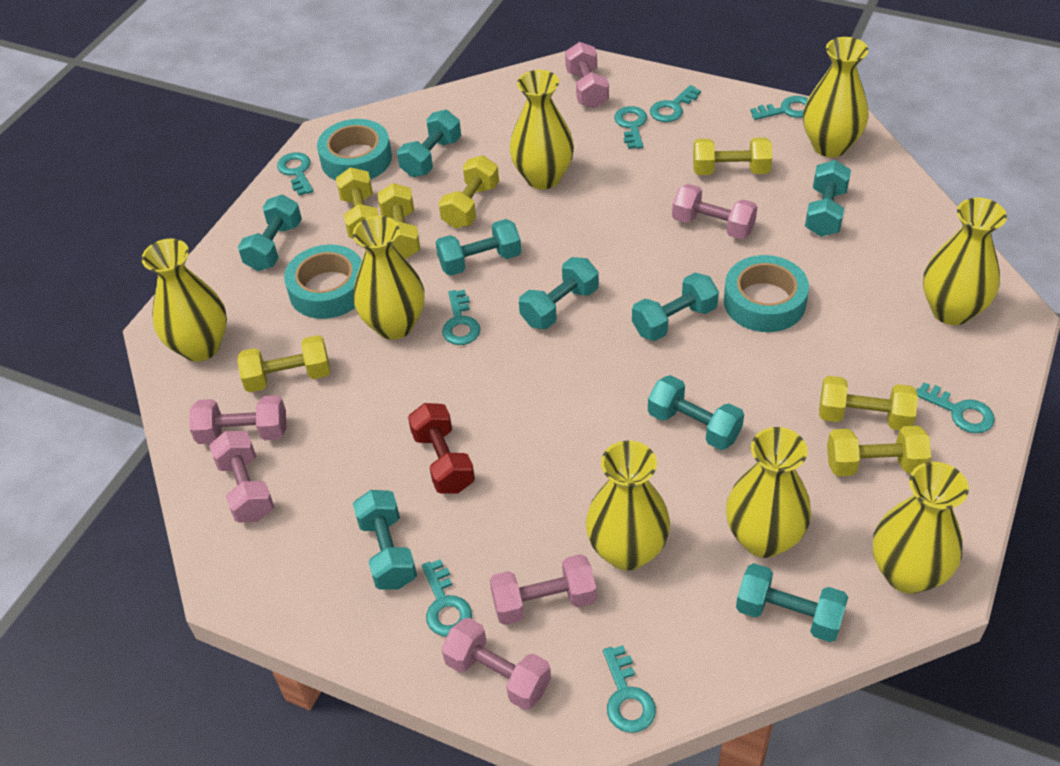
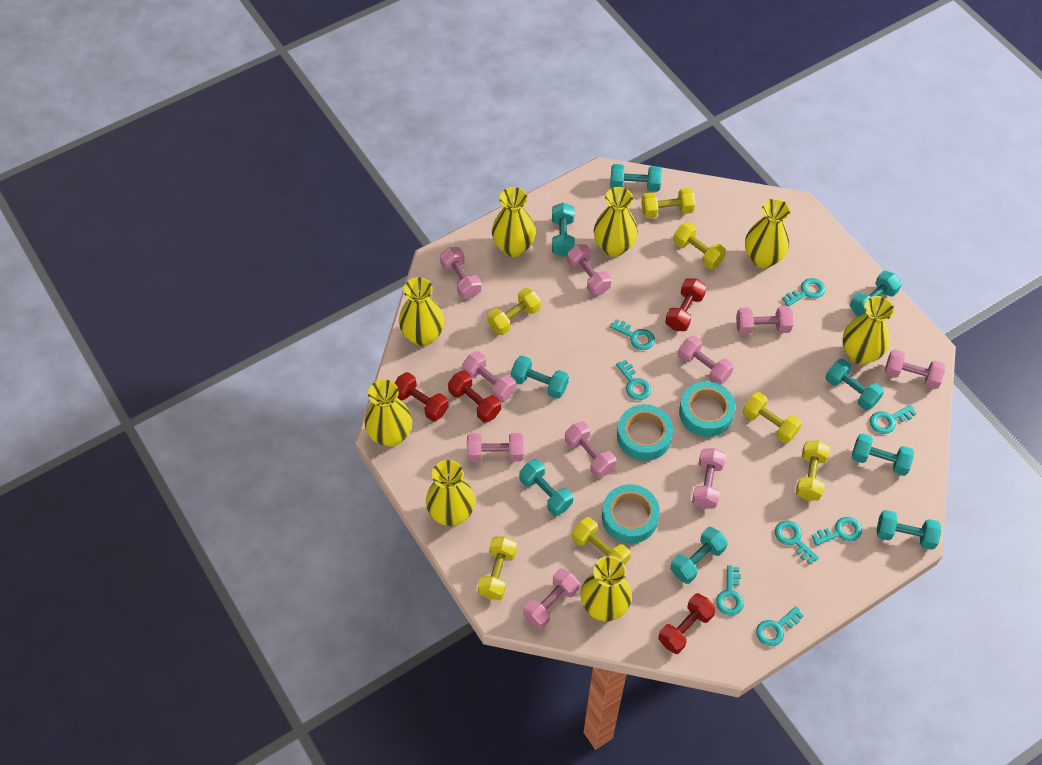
pink dumbbell: [189,395,286,444] [209,431,274,523] [441,618,551,710] [490,554,597,625] [565,42,609,108] [672,184,757,239] = 6 -> [440,247,482,299] [462,351,516,402] [467,433,523,462] [523,568,579,629] [565,421,616,478] [567,244,611,295] [678,335,734,385] [692,448,726,509] [736,306,794,335] [885,349,945,389] = 10
red dumbbell: [408,403,475,494] = 1 -> [395,372,449,421] [448,371,501,423] [658,593,716,654] [665,278,706,331] = 4

